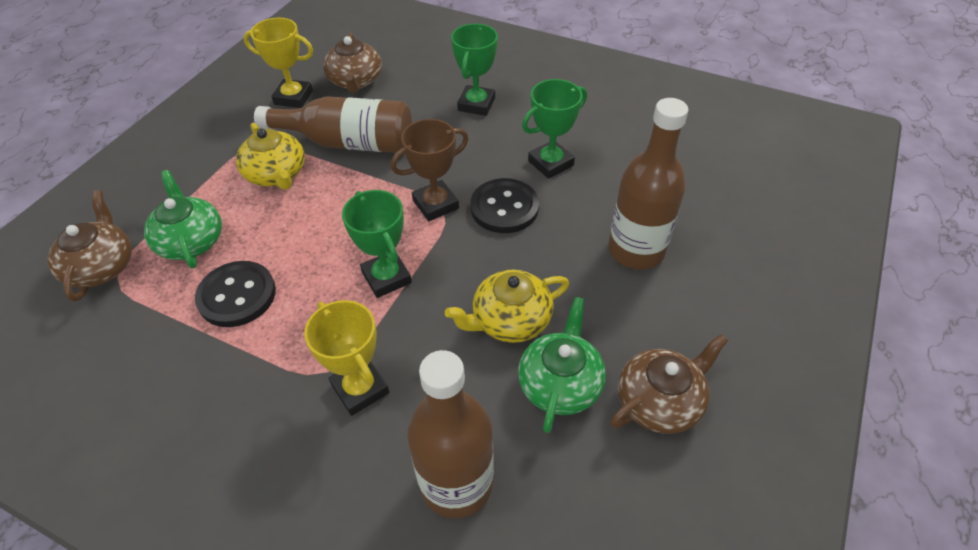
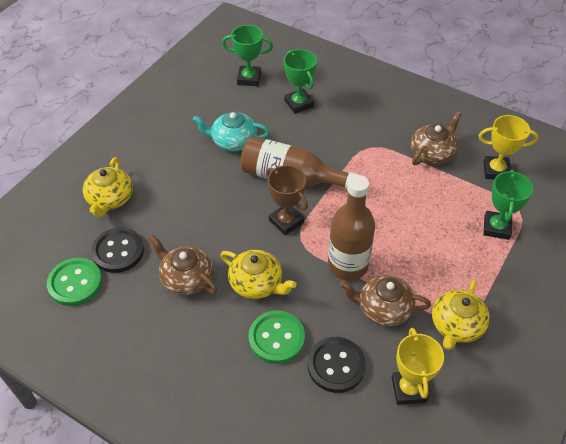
brown bottle: [254,96,412,153] [407,350,494,518] [608,98,688,270] = 3 -> [240,136,358,189] [328,175,375,281] = 2
green button: none = 0 -> [47,258,102,306] [249,311,305,364] = 2
green teapot: [144,170,222,268] [518,297,606,433] = 2 -> none = 0
turquoise teapot: none = 0 -> [193,112,270,151] = 1
yellow teapot: [236,123,305,190] [445,270,569,343] = 2 -> [83,157,133,217] [220,250,297,299] [432,280,490,350] = 3

